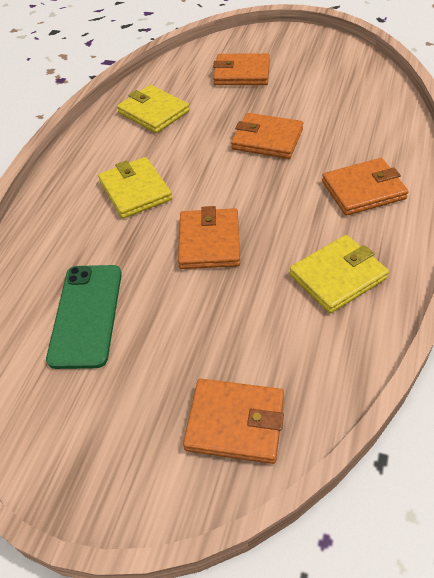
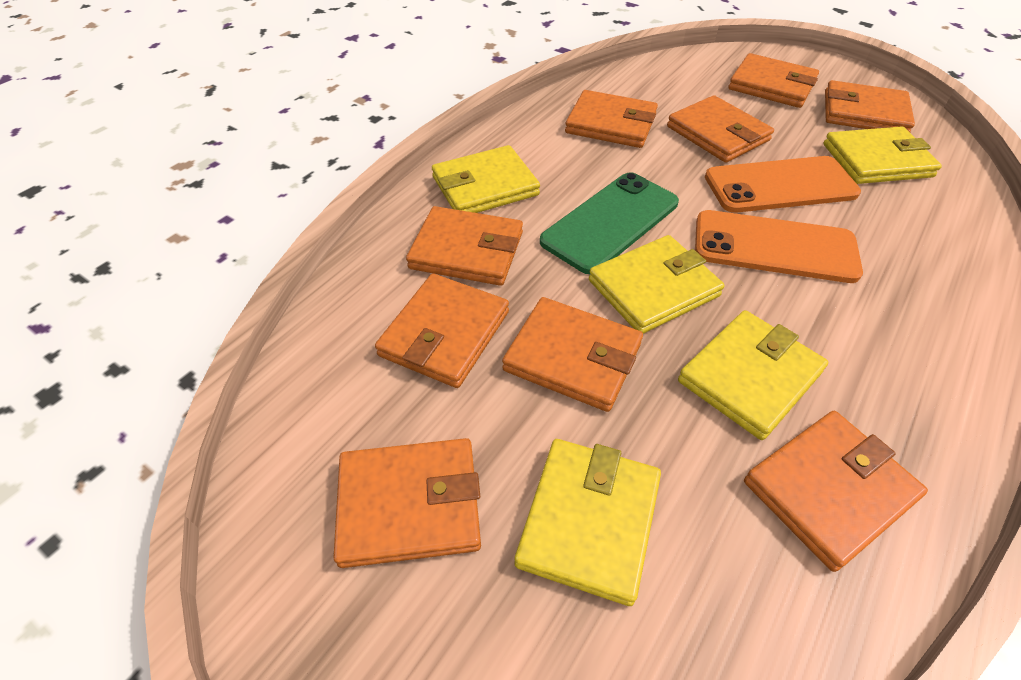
orange phone: none = 0 -> [695,210,863,283] [705,156,861,213] = 2
orange wallet: [178,206,240,269] [183,379,284,464] [213,53,270,85] [231,113,303,159] [322,158,409,216] = 5 -> [333,438,481,568] [375,274,509,388] [406,206,523,286] [502,297,643,412] [565,90,658,148] [667,95,774,163] [728,53,819,108] [744,411,928,572] [825,80,915,132] = 9
yellow wallet: [98,157,172,219] [117,85,189,133] [290,235,389,313] = 3 -> [432,145,540,213] [514,439,661,606] [589,235,725,334] [678,310,828,440] [823,126,942,184] = 5

